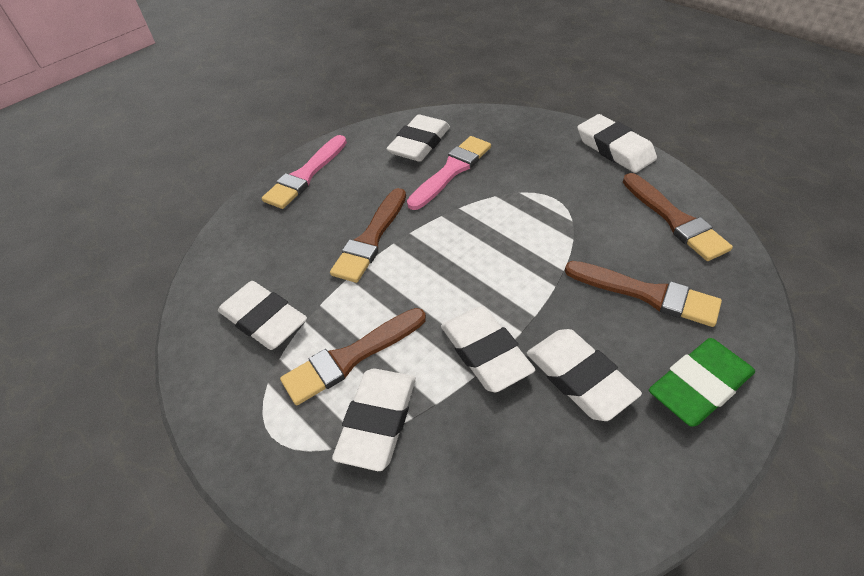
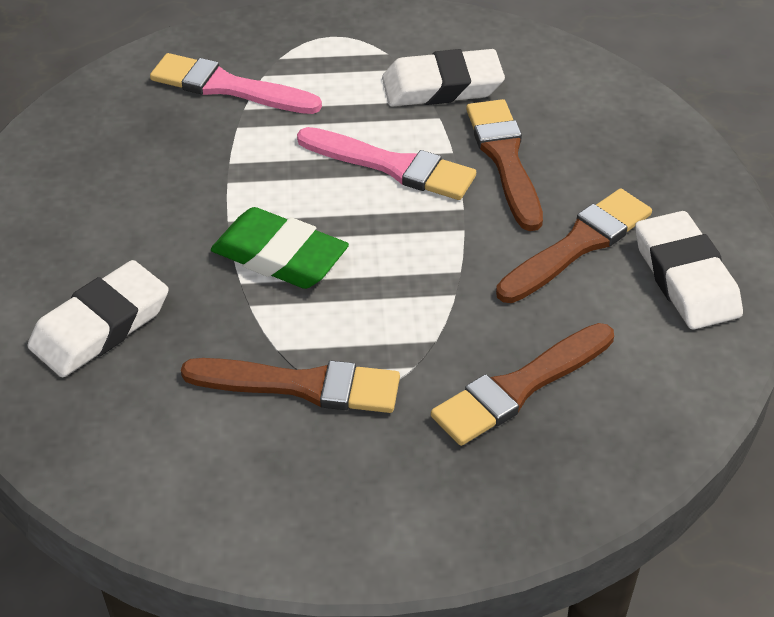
white eraser: [218,281,307,350] [332,368,416,471] [386,115,450,162] [441,306,535,393] [527,329,642,421] [577,114,657,173] = 6 -> [28,260,169,377] [382,49,505,107] [635,211,743,330] = 3

